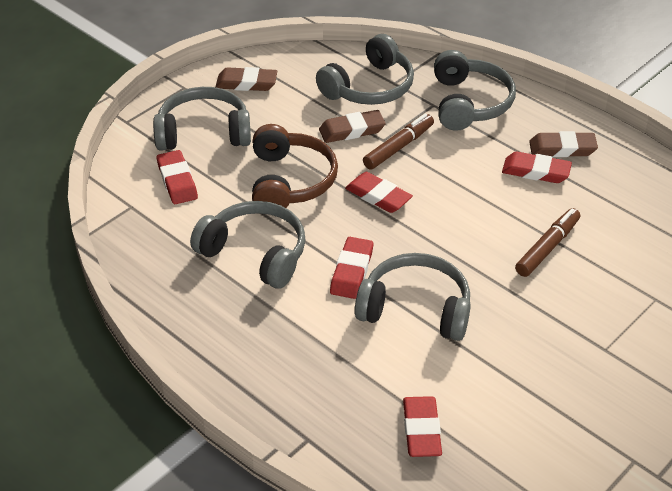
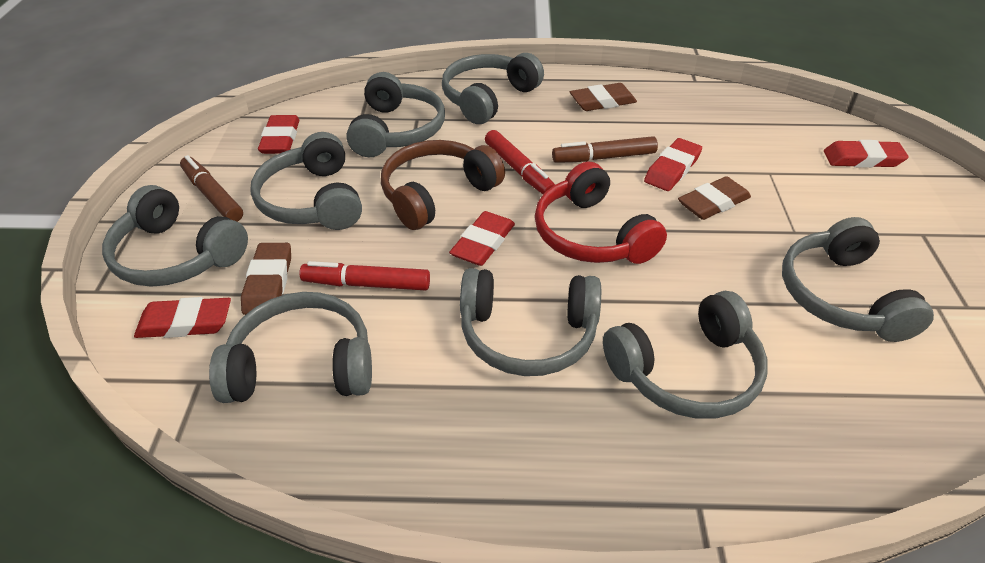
grey headphones: [153,87,251,151] [190,201,306,289] [316,34,414,105] [355,253,471,341] [434,50,516,131] = 5 -> [102,185,248,287] [209,292,372,403] [250,132,362,230] [346,72,445,157] [442,53,544,124] [460,268,601,376] [603,291,768,419] [782,217,934,342] = 8
red headphones: none = 0 -> [535,162,667,264] = 1
red marker: none = 0 -> [299,261,430,290] [485,130,555,194] = 2

